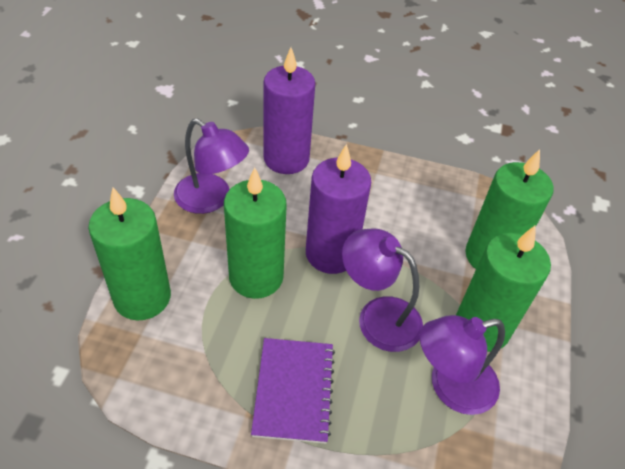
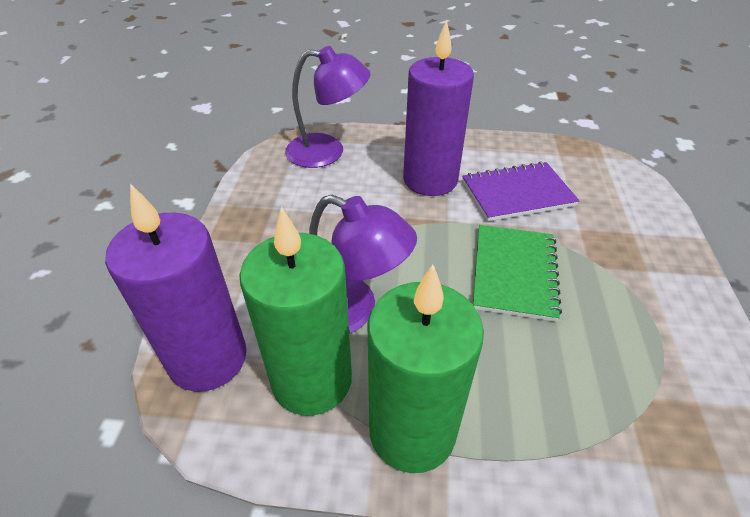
green candle: [88,187,171,320] [224,167,287,299] [456,226,551,352] [465,149,554,269] = 4 -> [239,207,352,416] [367,265,484,473] = 2
green notebook: none = 0 -> [473,225,562,322] = 1
purple lamp: [174,118,249,214] [342,229,423,352] [419,315,505,415] = 3 -> [285,46,371,168] [309,195,417,334] = 2

